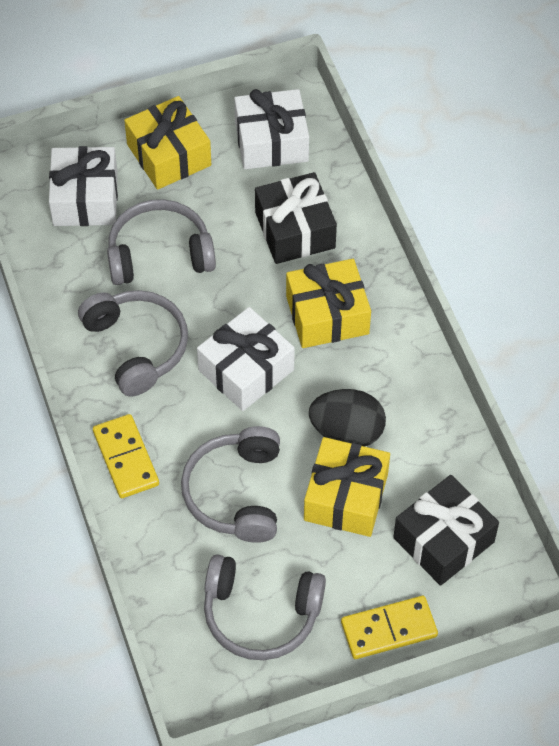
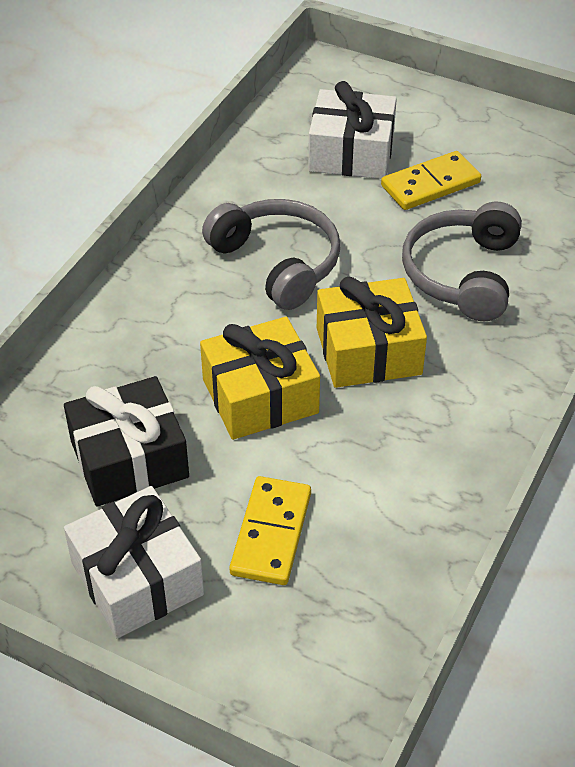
black egg: [309,389,386,447] = 1 -> none = 0
black gift: [255,172,337,264] [393,475,499,586] = 2 -> [64,376,189,507] = 1
grey headphones: [78,290,188,397] [107,199,216,285] [181,426,280,543] [204,554,326,660] = 4 -> [202,199,340,310] [402,202,522,321] = 2
white gift: [49,146,118,226] [197,307,295,411] [234,89,309,169] = 3 -> [64,486,204,638] [308,81,397,179] = 2
yellow gift: [124,96,211,190] [286,259,371,348] [304,437,390,537] = 3 -> [200,317,320,440] [317,277,427,388] = 2

